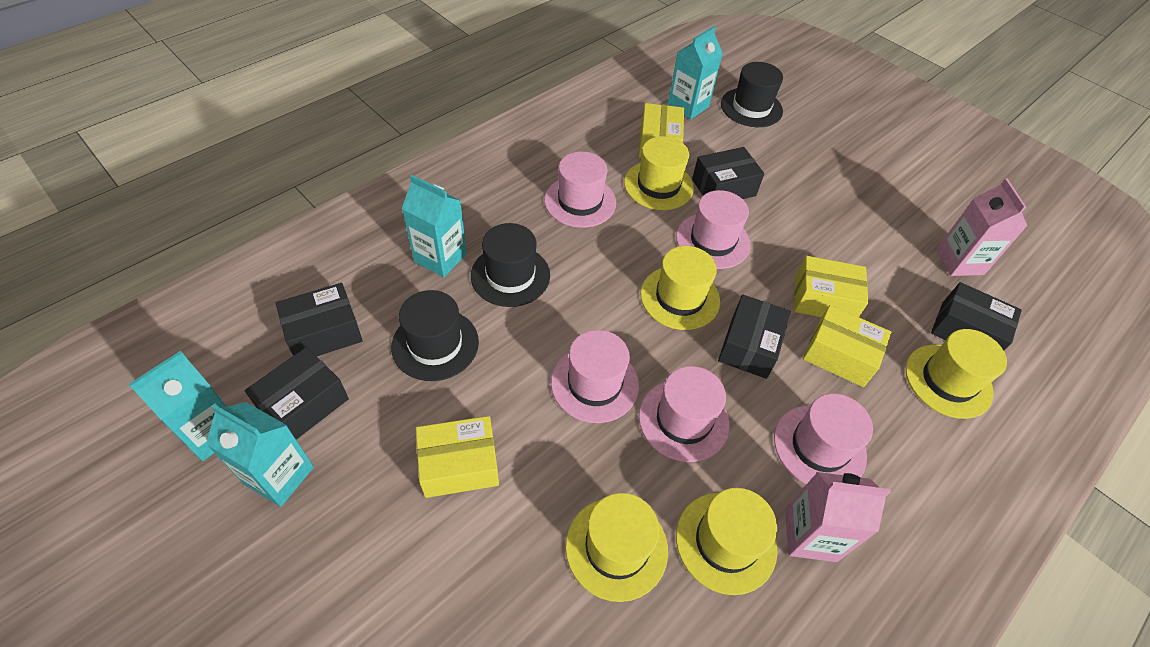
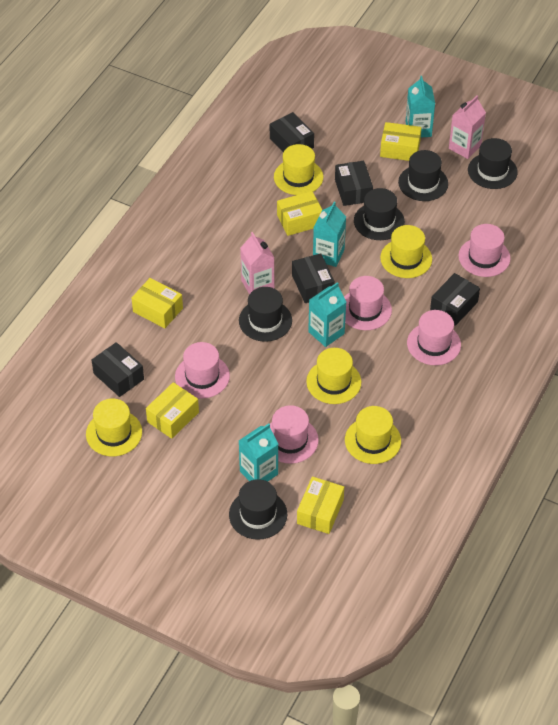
black hat: [391,290,479,381] [471,223,550,307] [721,62,783,127] = 3 -> [229,479,287,540] [239,287,292,342] [354,188,405,240] [398,150,448,201] [468,138,518,189] = 5
yellow box: [416,416,499,498] [638,103,684,158] [794,256,868,317] [803,305,891,387] = 4 -> [131,278,183,328] [146,382,199,439] [277,191,322,236] [297,477,344,534] [380,122,422,161] = 5

